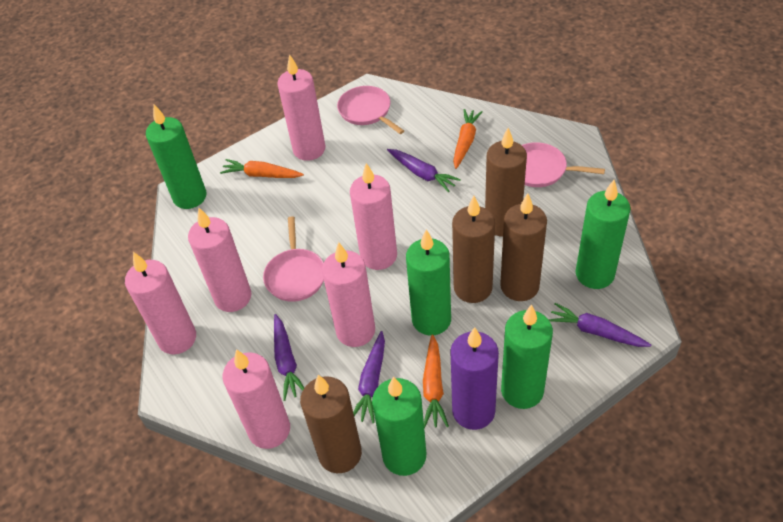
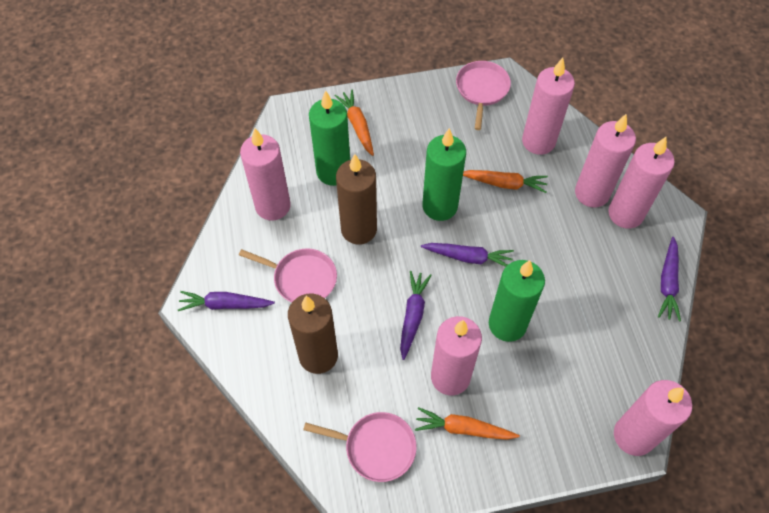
brown candle: [300,375,362,473] [452,196,495,303] [485,128,527,237] [500,193,547,301] = 4 -> [288,294,338,374] [336,154,377,245] = 2
green candle: [146,105,206,209] [372,376,426,476] [406,230,451,336] [501,304,553,409] [576,180,630,289] = 5 -> [309,90,350,186] [422,128,466,221] [489,260,545,342] = 3
purple candle: [450,327,499,430] = 1 -> none = 0

